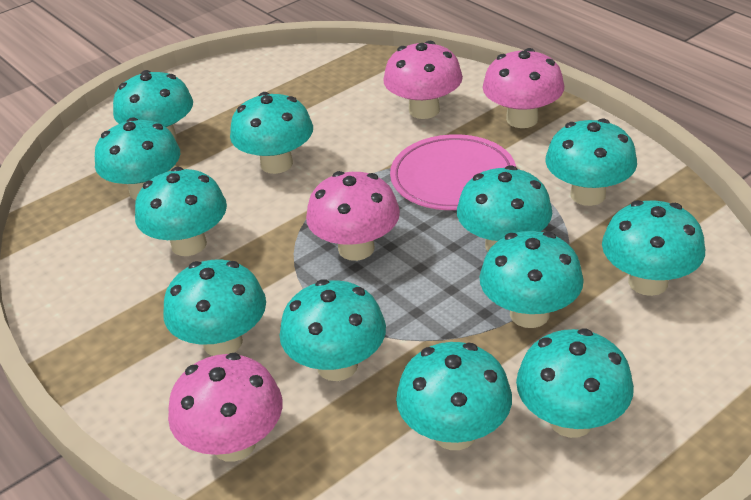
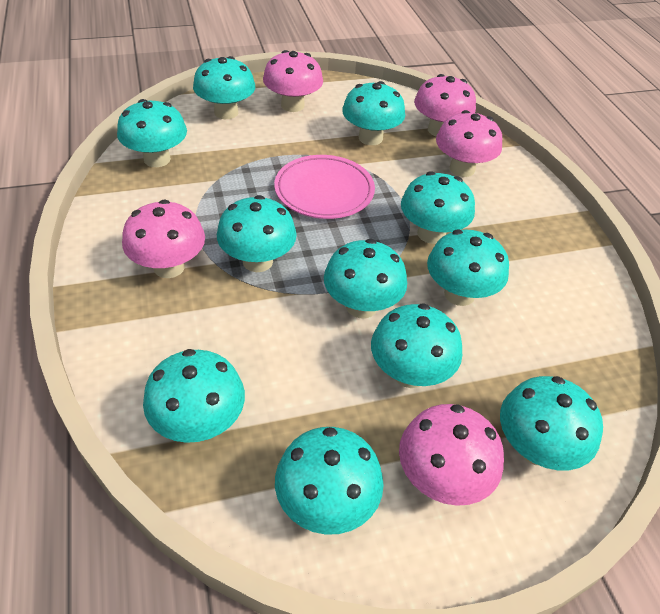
pink mushroom: [168,353,283,462] [306,171,400,261] [383,41,463,119] [483,48,564,128] = 4 -> [122,200,205,278] [263,50,323,112] [399,404,504,506] [414,74,476,136] [436,110,502,177] = 5
turquoise mushroom: [95,118,180,200] [113,70,193,140] [135,167,227,256] [163,259,266,356] [230,92,313,174] [279,279,386,381] [396,342,512,450] [457,165,552,251] [479,231,584,328] [516,329,634,438] [545,118,637,206] [602,200,705,296] = 12 -> [117,99,187,167] [143,349,245,443] [193,56,255,119] [217,195,297,272] [275,427,384,535] [324,239,407,319] [342,81,405,145] [371,303,462,388] [401,171,475,244] [427,229,509,306] [500,376,603,470] = 11

